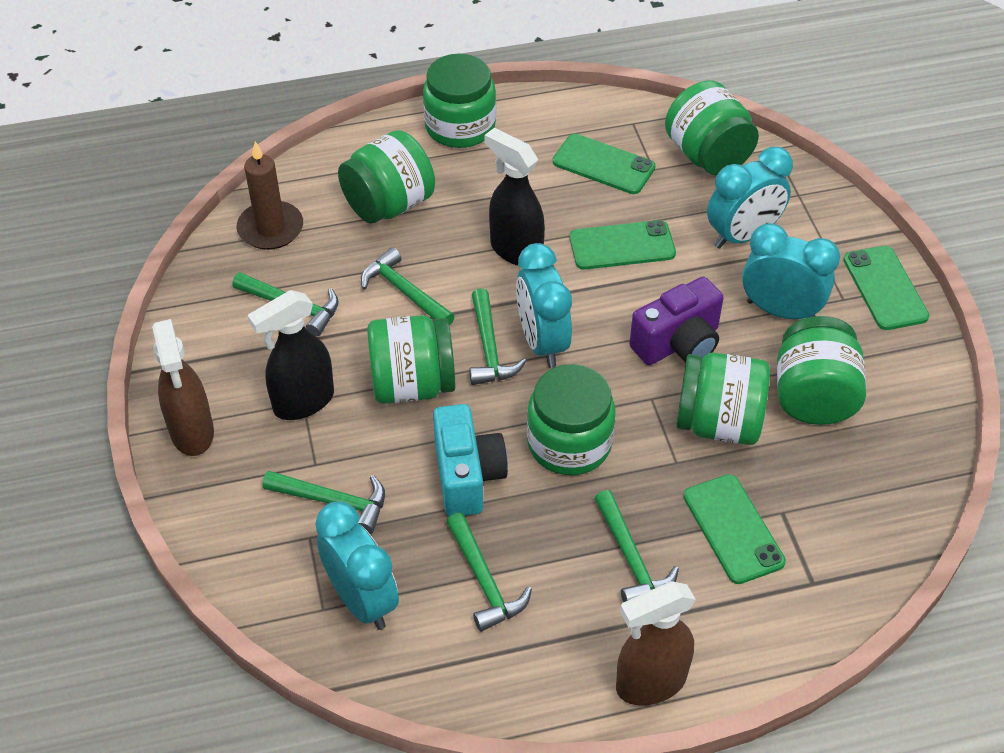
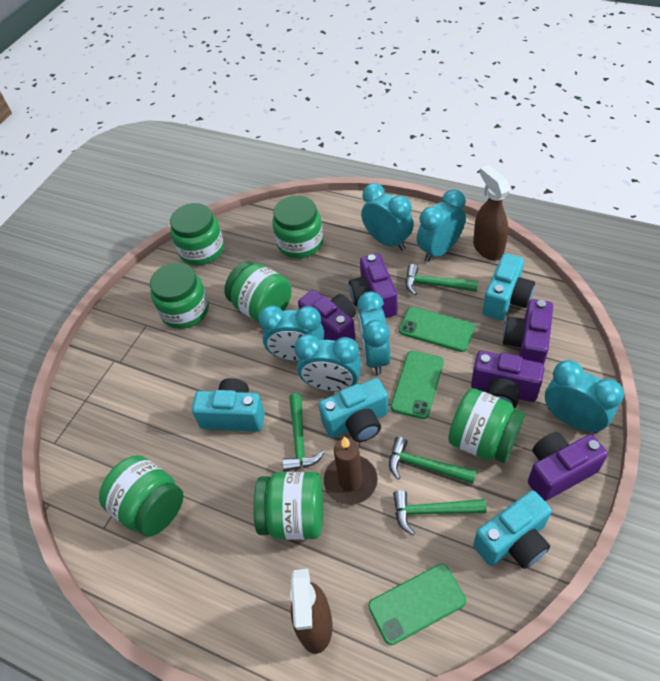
black spray bottle: [247,290,334,420] [484,128,545,266] = 2 -> none = 0
green hammer: [232,272,339,337] [262,471,385,534] [361,247,455,326] [446,513,532,632] [469,288,526,385] [594,490,679,602] = 6 -> [282,393,324,472] [389,437,476,484] [393,490,487,536] [406,264,478,295] = 4
green phone: [552,134,656,194] [569,220,676,269] [684,474,786,584] [843,246,929,330] = 4 -> [368,564,466,645] [391,351,444,419] [399,307,475,352] = 3
purple camera: [629,277,724,365] = 1 -> [298,290,356,341] [349,254,397,318] [471,351,545,409] [503,299,553,364] [528,432,608,501] = 5
turquoise camera: [433,404,508,517] = 1 -> [192,378,265,432] [319,378,388,442] [473,490,552,569] [482,253,535,320] = 4
turquoise clock: [315,502,399,630] [516,243,572,368] [707,147,793,249] [742,223,840,319] = 4 -> [259,306,324,361] [294,334,361,392] [357,291,390,375] [361,183,414,251] [417,189,466,262] [545,360,624,433] = 6

